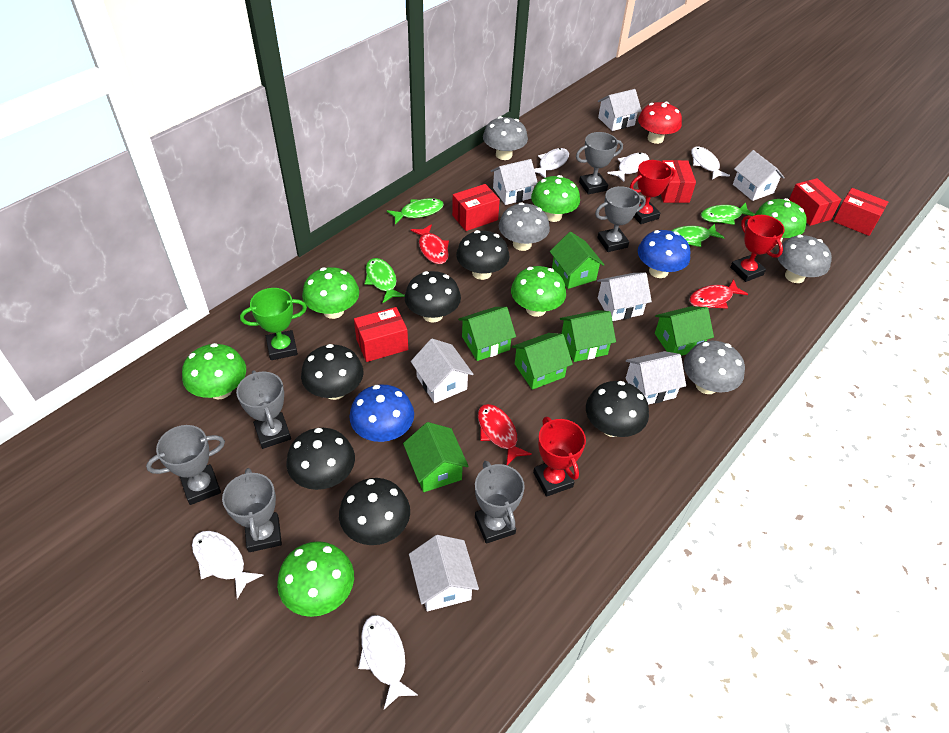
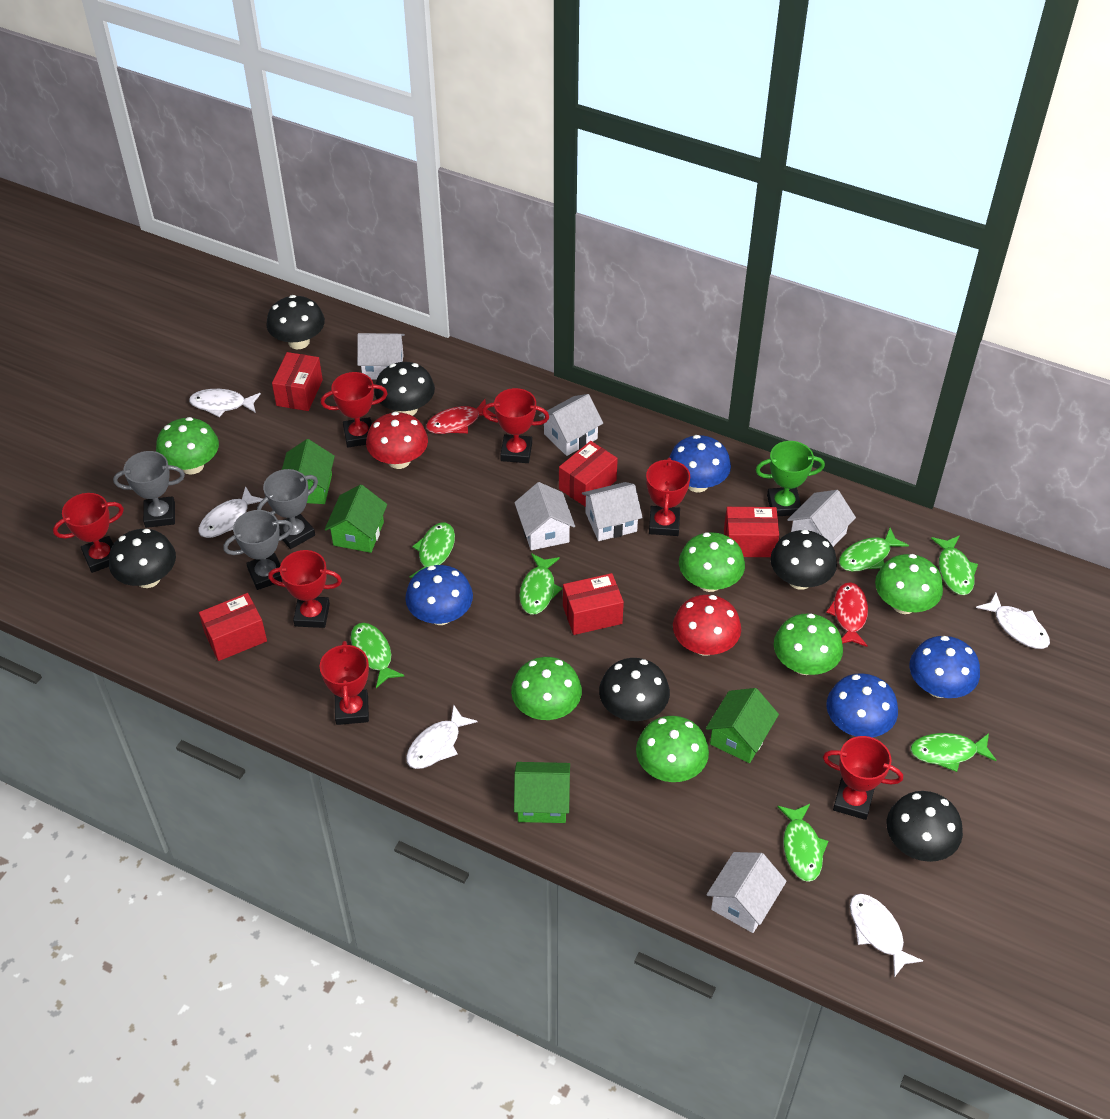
blue mushroom: [349,384,414,442] [638,230,691,278] = 2 -> [405,565,473,625] [669,435,731,492] [826,673,898,737] [909,636,980,698] = 4
green fish: [365,258,405,303] [387,198,444,224] [671,224,725,247] [701,203,755,225] = 4 -> [351,623,404,688] [410,522,455,578] [519,553,562,615] [777,804,828,882] [839,528,909,572] [910,733,997,772] [931,536,978,595] = 7
green house: [403,422,469,492] [458,307,516,361] [512,333,573,390] [550,232,604,289] [560,310,616,362] [655,306,714,356] = 6 -> [282,439,335,504] [324,484,387,553] [514,762,570,823] [706,688,779,763] = 4
grey mushroom: [483,116,528,160] [499,202,550,251] [684,341,745,394] [777,235,832,283] = 4 -> none = 0
grey trophy: [146,425,225,505] [222,468,282,552] [236,370,291,449] [475,461,525,544] [576,132,623,194] [595,186,646,252] = 6 -> [113,451,185,528] [223,510,293,590] [257,469,318,549] = 3
red fish: [411,224,449,264] [478,404,532,465] [689,279,748,309] = 3 -> [426,399,496,434] [826,582,868,647] = 2
red mushroom: [638,102,682,144] = 1 -> [366,412,428,469] [673,595,741,656] = 2
red trophy: [533,417,586,497] [630,160,676,224] [730,215,785,282] = 3 -> [53,493,124,573] [268,550,342,628] [319,641,369,725] [321,372,388,447] [482,388,549,463] [646,458,690,536] [823,736,903,820] = 7
white house: [409,535,479,611] [411,339,473,403] [491,159,538,205] [597,272,652,321] [598,89,642,131] [626,351,686,405] [733,150,785,201] = 7 -> [357,333,405,380] [514,482,575,550] [539,394,603,456] [582,482,643,541] [706,852,787,933] [787,490,856,547] = 6

